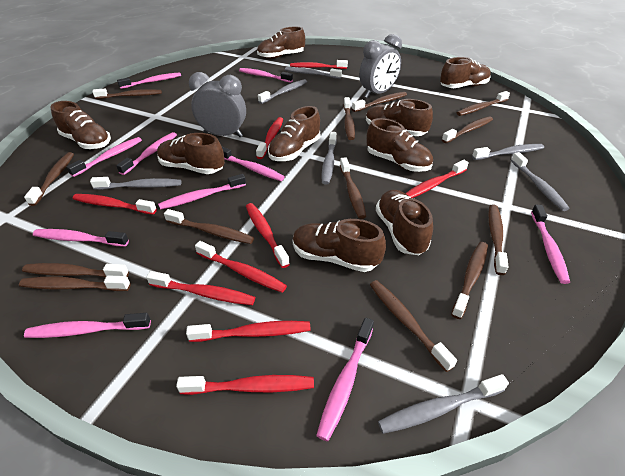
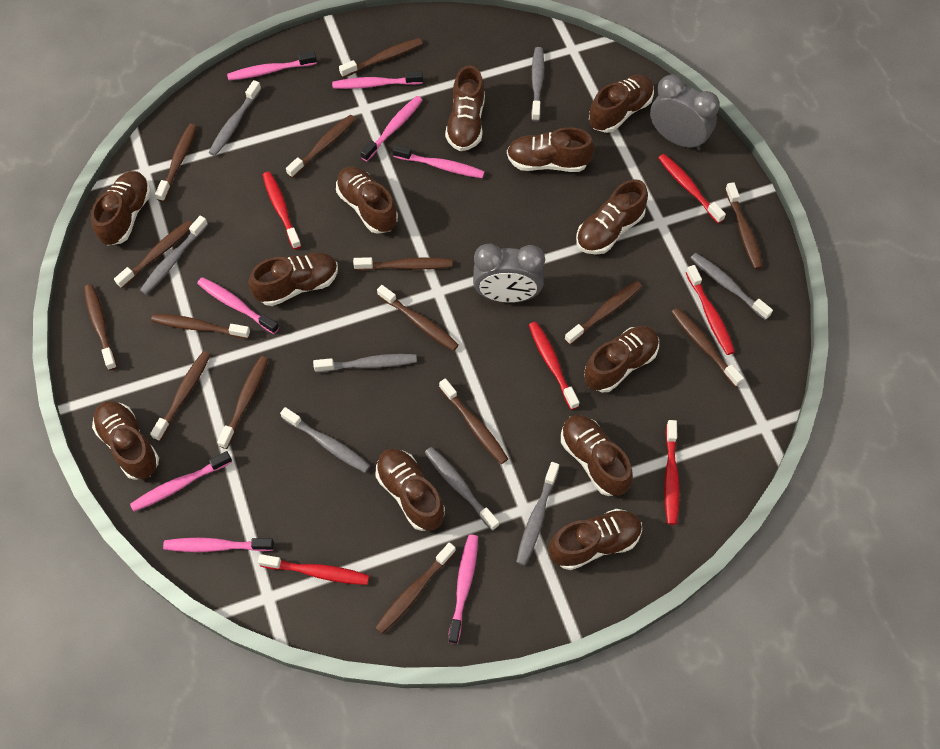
brown shoe: [51,101,111,149] [157,133,225,174] [257,27,305,59] [268,106,320,161] [293,219,386,272] [366,99,433,136] [366,118,433,172] [376,190,433,255] [440,57,491,88] = 9 -> [91,171,151,246] [92,401,159,480] [249,253,338,306] [336,167,398,234] [375,449,445,531] [445,65,485,151] [507,127,594,172] [549,509,642,570] [561,415,633,496] [576,179,648,255] [584,326,659,392] [589,74,654,133] = 12
brown toothbrush: [19,275,131,291] [22,263,129,278] [24,152,74,206] [92,89,162,99] [164,209,254,244] [340,157,366,219] [343,97,355,140] [352,92,407,112] [370,280,457,372] [442,116,493,143] [451,242,488,319] [457,91,510,116] [488,205,508,275] = 13 -> [84,284,117,370] [114,220,193,288] [150,351,211,441] [151,314,250,339] [155,124,197,202] [217,356,268,449] [286,115,356,178] [339,38,423,78] [353,257,452,271] [375,542,456,634] [377,285,459,351] [439,378,508,464] [565,281,642,345] [671,307,744,387] [725,182,763,269] = 15
grey toothbrush: [90,177,181,190] [258,79,307,104] [285,67,342,79] [322,132,337,185] [378,374,509,434] [472,144,544,160] [511,152,570,211] = 7 -> [140,216,208,295] [209,80,261,156] [280,407,370,473] [313,354,417,372] [425,447,499,531] [516,462,559,566] [531,47,544,122] [691,253,773,320] = 8
pink toothbrush: [24,313,151,338] [33,229,129,247] [66,137,142,177] [116,132,177,175] [117,72,181,89] [158,174,246,210] [222,147,285,181] [239,68,293,83] [316,318,374,441] [531,205,570,284] = 10 -> [130,451,232,511] [163,537,274,552] [197,277,279,334] [227,52,317,81] [332,71,423,89] [360,96,422,161] [393,145,485,178] [448,534,478,644] = 8
red toothbrush: [73,194,157,215] [146,271,255,305] [176,375,314,395] [186,321,311,342] [195,241,287,293] [246,203,290,268] [256,117,283,159] [290,60,348,69] [406,160,469,198] = 9 -> [258,554,369,585] [263,172,301,250] [529,322,579,410] [658,154,726,223] [664,420,680,525] [686,265,735,355] = 6

